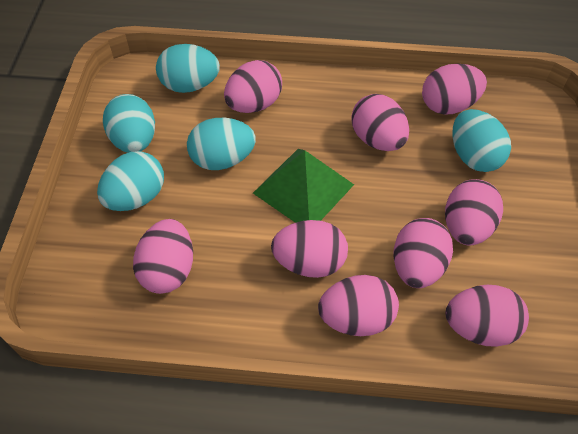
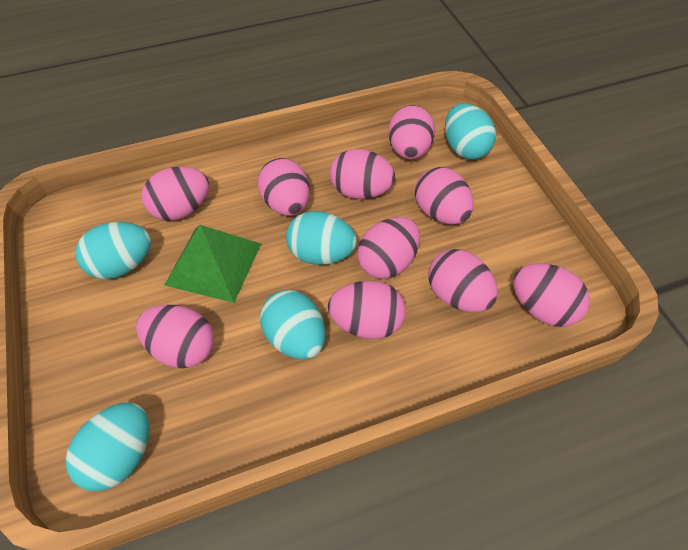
pink egg: [133,219,193,294] [224,60,282,113] [271,220,348,278] [318,275,399,336] [351,94,409,151] [393,218,453,288] [422,64,487,115] [445,179,503,246] [445,285,529,347] = 9 -> [136,305,214,368] [142,167,209,221] [258,158,310,216] [328,281,406,339] [330,149,395,199] [357,217,420,279] [388,105,435,159] [415,167,474,224] [428,249,498,312] [513,263,590,327] = 10

